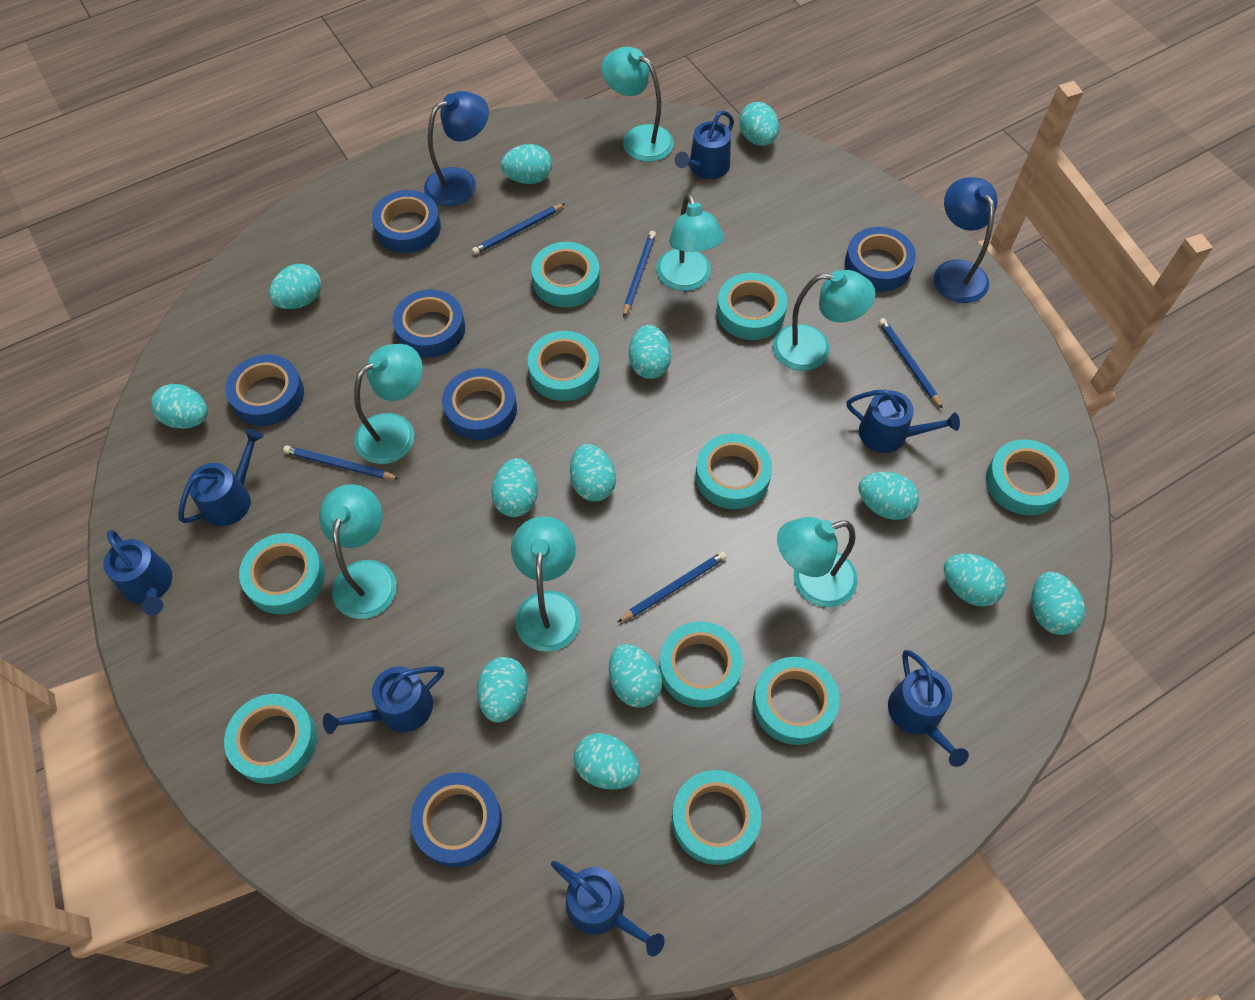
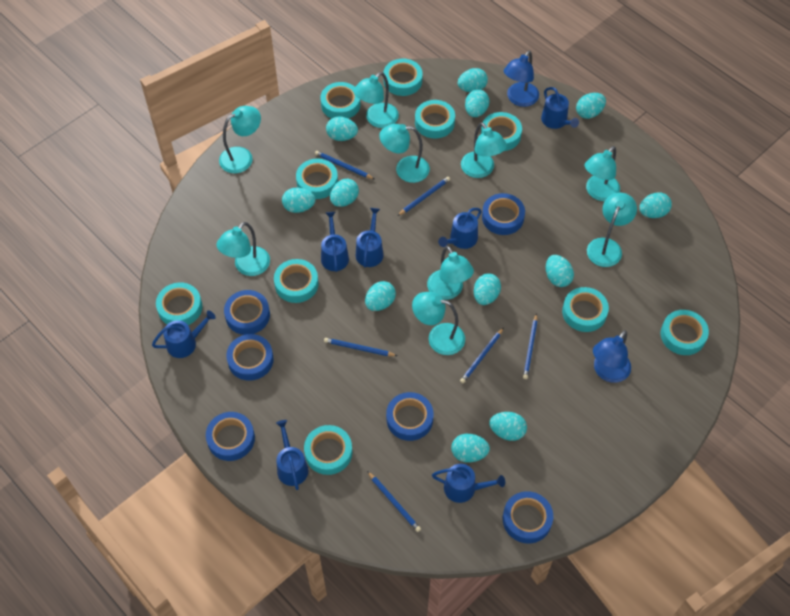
blue pencil: [283,446,399,479] [472,203,565,255] [618,551,727,622] [623,231,656,318] [879,318,943,409] = 5 -> [315,151,374,179] [324,338,397,356] [367,471,421,532] [398,177,450,216] [460,328,503,383] [523,313,538,379] = 6
turquoise egg: [151,384,208,429] [269,264,321,309] [477,657,528,723] [491,458,538,517] [501,144,552,184] [570,444,616,501] [574,733,640,789] [609,644,662,708] [629,325,671,379] [739,102,779,146] [858,472,919,520] [944,554,1006,607] [1031,571,1085,635] = 13 -> [282,188,316,213] [326,116,358,141] [330,179,359,207] [365,281,396,311] [451,434,490,463] [458,68,488,92] [465,89,489,117] [474,274,501,305] [489,412,527,441] [546,255,574,287] [576,93,606,119] [639,192,672,218] = 12
turquoise lamp: [319,484,397,619] [354,344,423,464] [511,516,580,652] [602,47,674,162] [656,193,724,291] [772,270,876,371] [777,517,858,607] = 7 -> [216,222,270,276] [219,106,261,173] [354,72,399,128] [379,124,430,183] [412,292,465,355] [427,246,474,300] [461,122,507,178] [585,146,620,201] [587,193,637,267] = 9

